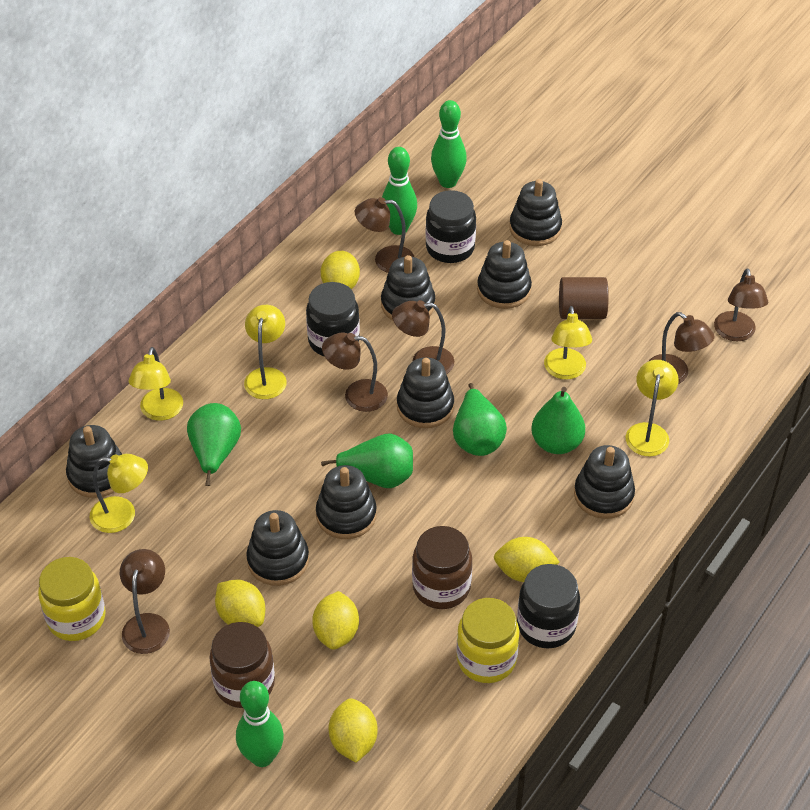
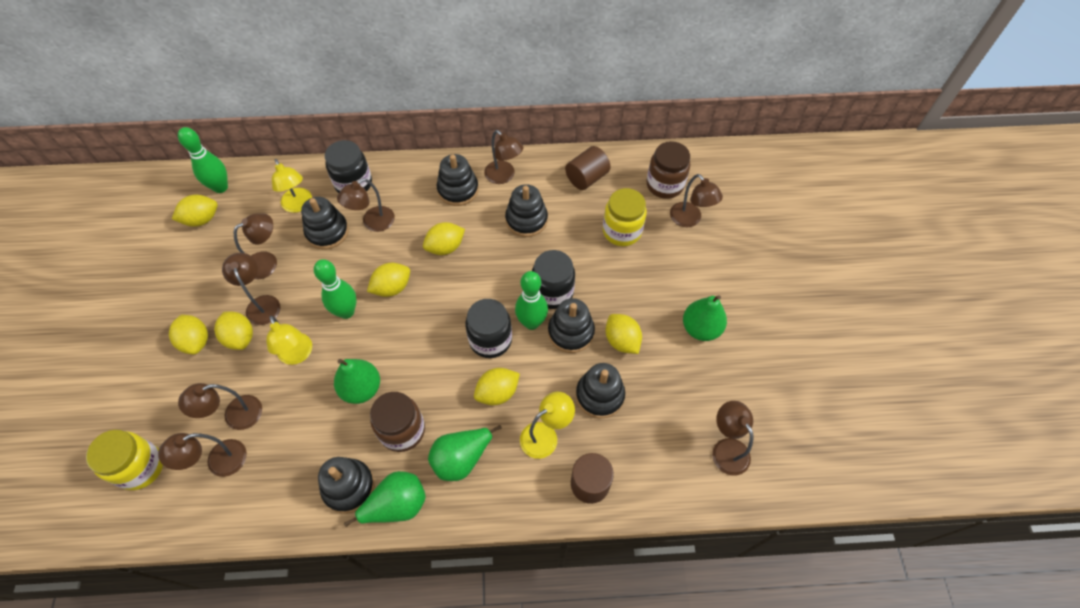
black stacking toy: [66,425,122,498] [246,510,309,586] [316,465,377,539] [381,255,435,320] [397,357,454,428] [477,240,532,309] [509,179,562,246] [574,445,635,519] = 8 -> [301,197,349,250] [318,457,375,513] [437,154,479,206] [505,184,548,237] [548,298,595,353] [576,363,625,418] = 6
brown cylinder: [559,277,609,319] = 1 -> [565,146,611,190] [571,453,614,504] = 2
brown lamp: [120,549,170,654] [322,333,388,412] [355,197,414,273] [392,300,454,374] [648,312,715,384] [714,268,768,341] = 6 -> [158,433,247,477] [178,383,262,430] [222,253,281,325] [233,213,277,279] [337,178,395,232] [484,130,524,184] [670,174,723,227] [712,401,753,476] = 8
yellow lamp: [90,454,148,533] [128,347,183,421] [244,305,287,399] [544,306,592,380] [626,360,679,457] = 5 -> [266,316,312,365] [272,159,312,213] [520,391,575,459] = 3
yellow lemon: [215,580,265,627] [312,591,359,650] [321,251,360,289] [329,698,378,763] [494,537,560,582] = 5 -> [169,315,208,354] [172,195,218,227] [214,312,253,350] [367,263,410,297] [423,222,465,255] [474,368,520,405] [605,314,642,354] = 7

